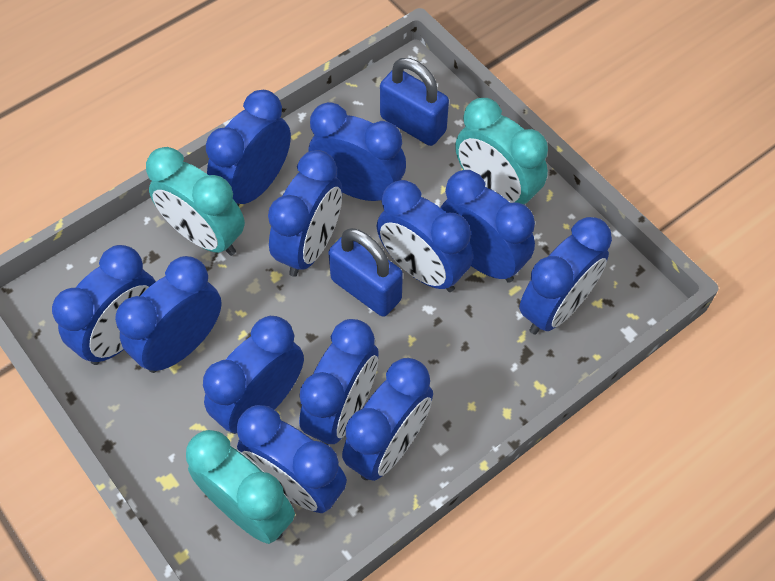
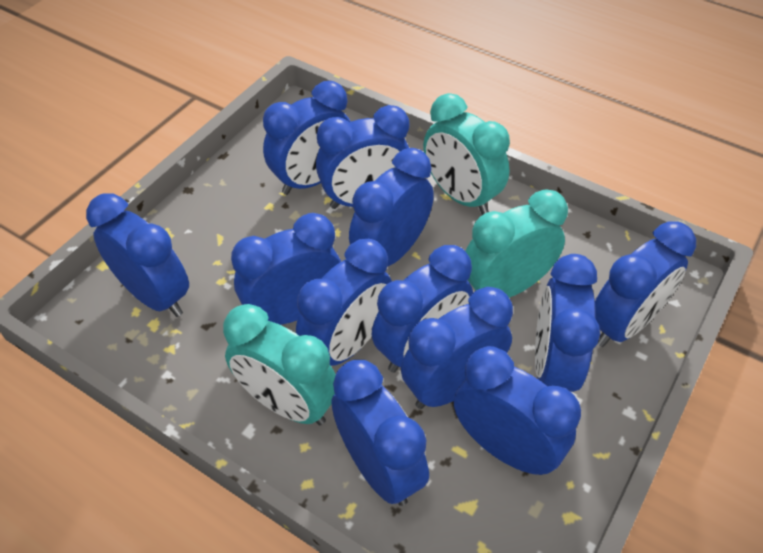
blue padlock: [328,228,403,317] [380,58,449,146] = 2 -> none = 0

